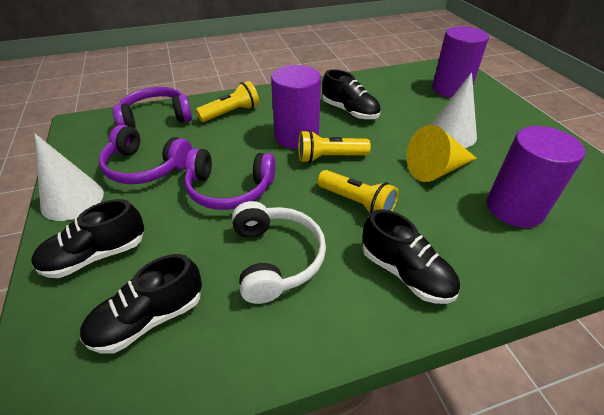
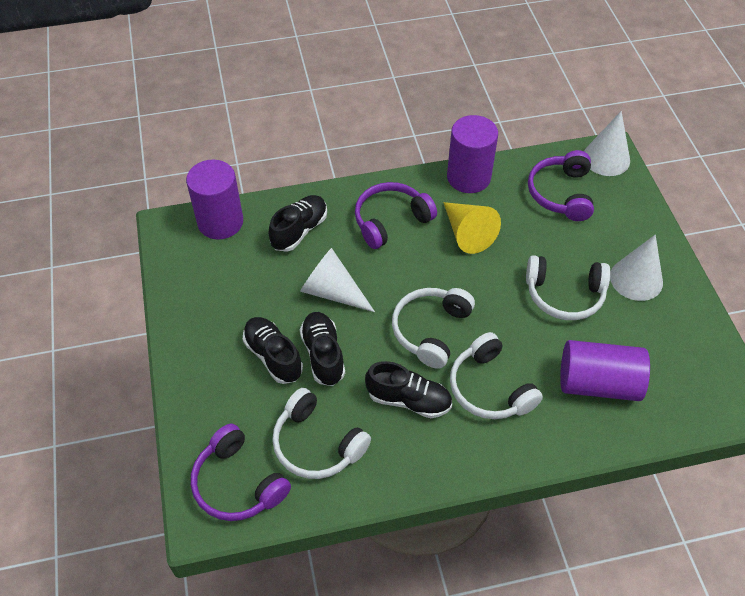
white cone: [34,134,104,221] [431,72,477,148] = 2 -> [300,248,375,312] [584,111,630,176] [610,235,663,301] = 3
white headphones: [232,201,326,304] = 1 -> [272,388,371,479] [392,288,475,369] [450,332,543,419] [526,255,611,320] = 4
yellow flashlight: [196,81,259,122] [298,130,371,163] [317,170,398,214] = 3 -> none = 0

